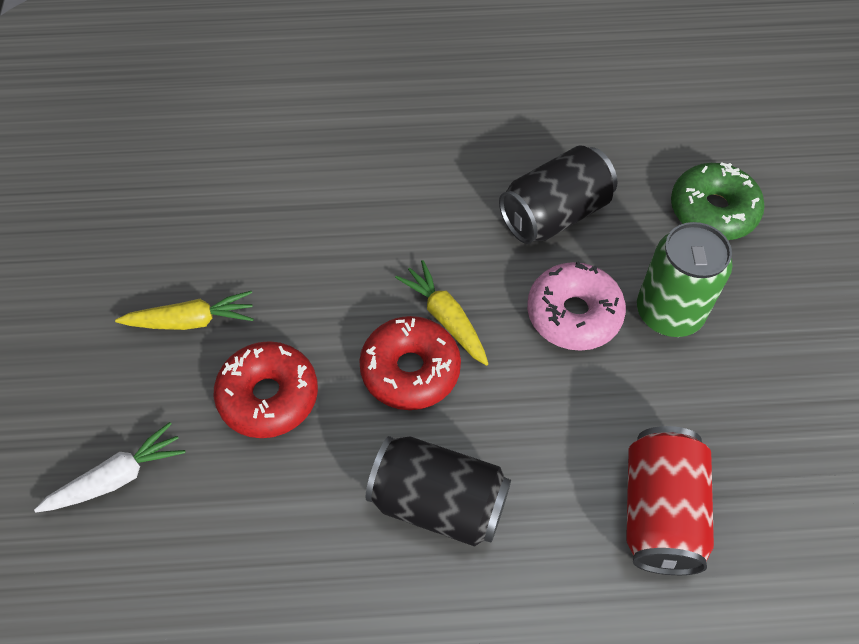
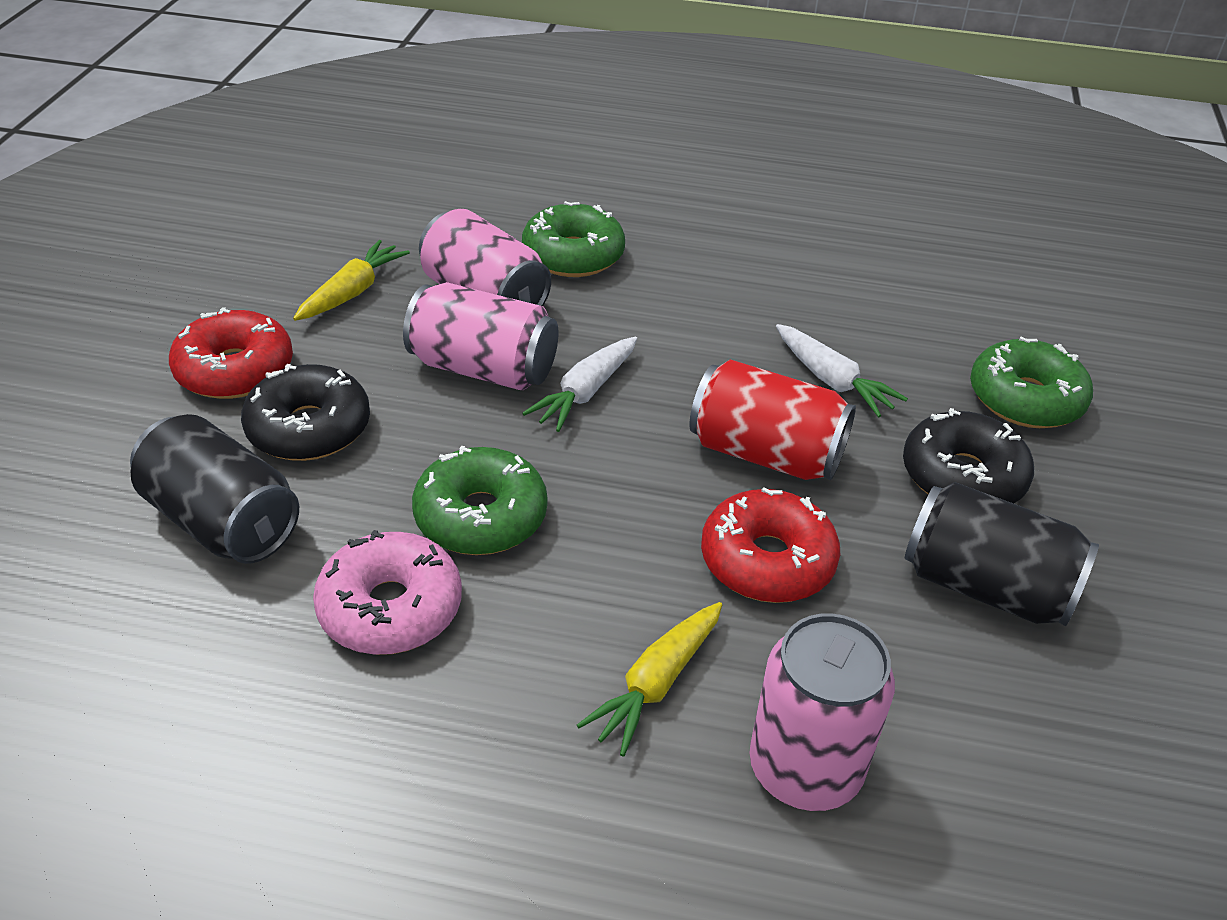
black donut: none = 0 -> [241,364,370,461] [903,408,1034,503] = 2
green can: [637,222,733,337] = 1 -> none = 0
green donut: [671,162,764,240] = 1 -> [412,446,547,555] [522,201,625,277] [970,337,1093,428] = 3
pink can: none = 0 -> [403,282,558,390] [419,209,551,306] [749,613,895,811] = 3
white carrot: [34,422,186,513] = 1 -> [522,336,637,432] [776,324,908,418] = 2

